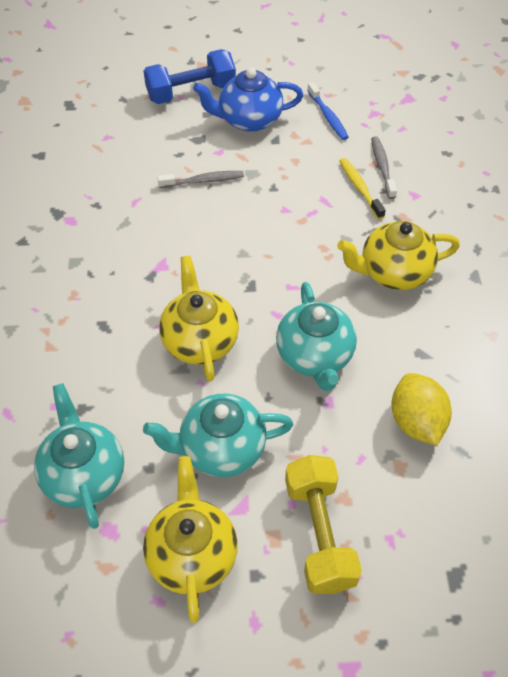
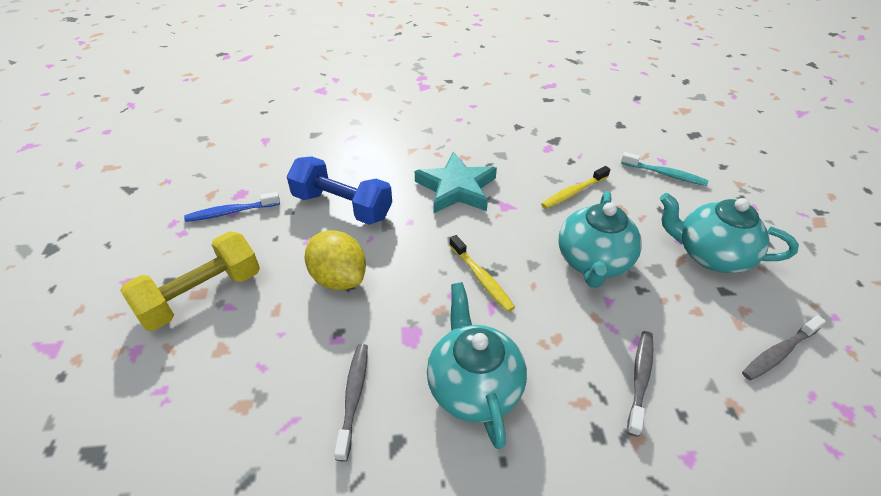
blue teapot: [193,68,303,132] = 1 -> none = 0
grey toothbrush: [157,171,244,188] [371,136,397,199] = 2 -> [334,344,368,462] [627,331,653,437] [742,315,826,380] = 3
turquoise star: none = 0 -> [415,152,497,213] = 1
turquoise toothbrush: none = 0 -> [621,152,709,186] = 1
yellow teapot: [143,456,238,623] [159,256,239,381] [337,221,460,290] = 3 -> none = 0
yellow toothbrush: [339,158,386,219] = 1 -> [449,235,515,312] [541,166,610,209] = 2

